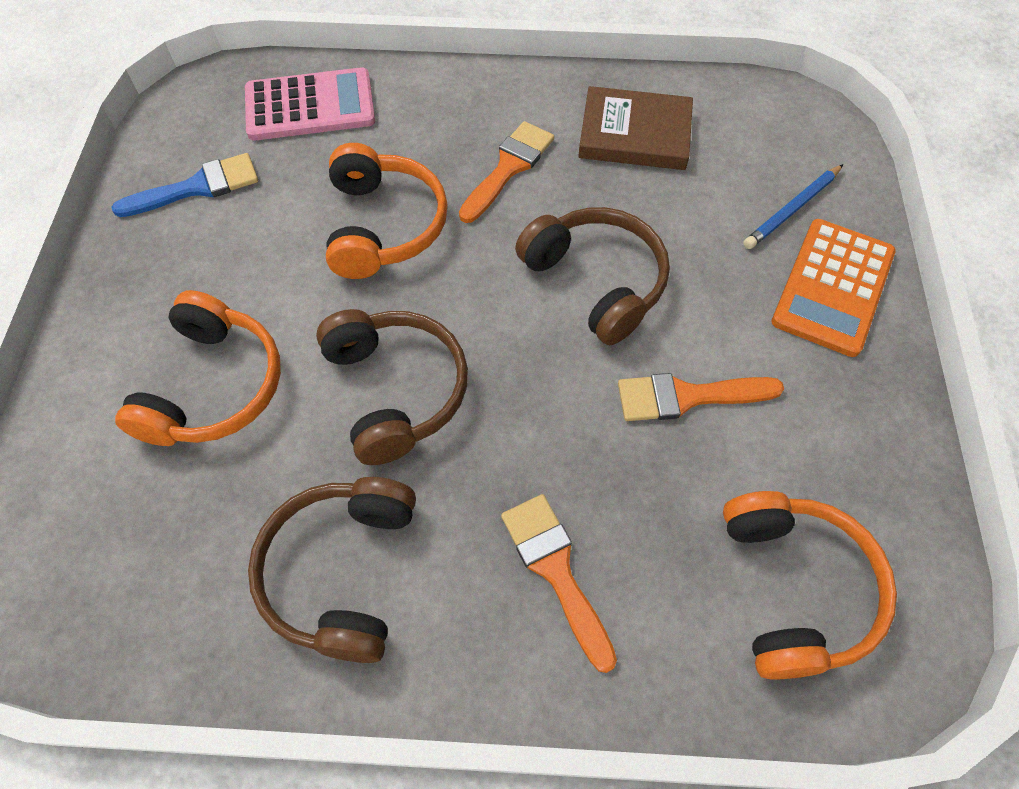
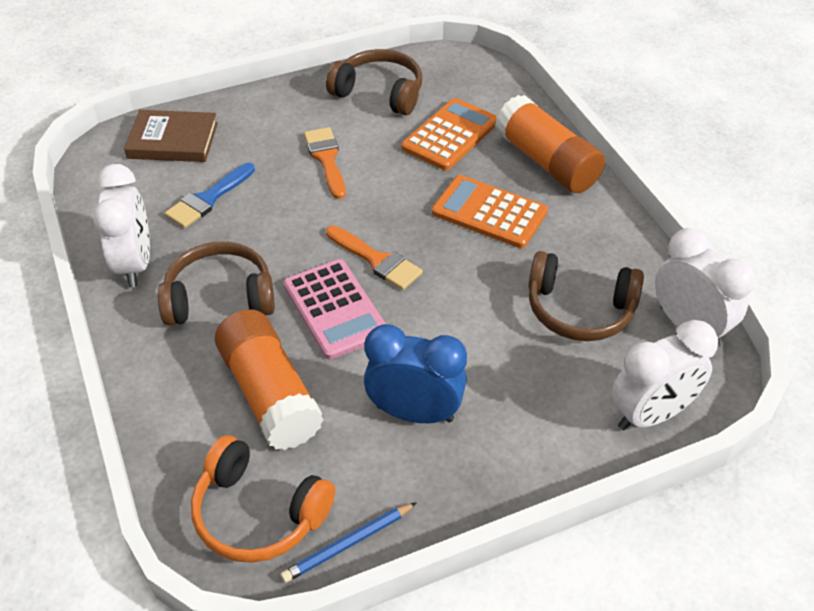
blue clock: none = 0 -> [364,324,467,423] = 1
orange brush: [459,121,554,223] [501,494,617,673] [618,373,784,421] = 3 -> [304,127,346,199] [326,225,423,290] = 2
orange calculator: [771,219,896,357] = 1 -> [401,98,497,170] [432,175,548,248] = 2
orange glue stick: none = 0 -> [215,309,324,450] [495,95,605,193] = 2
orange headphones: [115,290,281,446] [326,143,448,279] [723,491,897,680] = 3 -> [191,435,335,563] = 1
white clock: none = 0 -> [93,164,150,287] [612,320,718,431] [655,228,755,348] = 3

